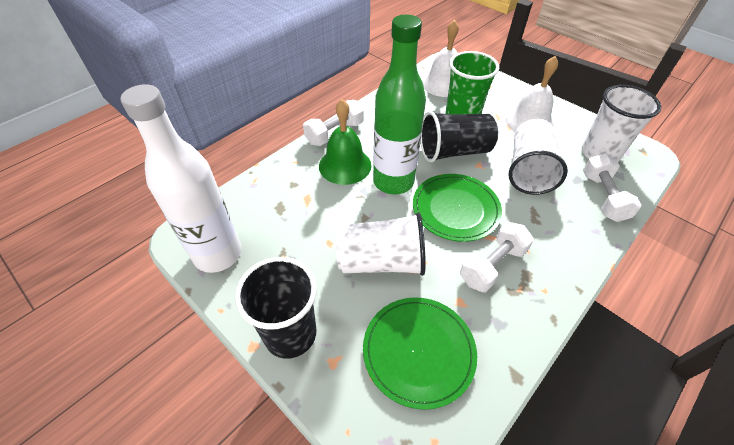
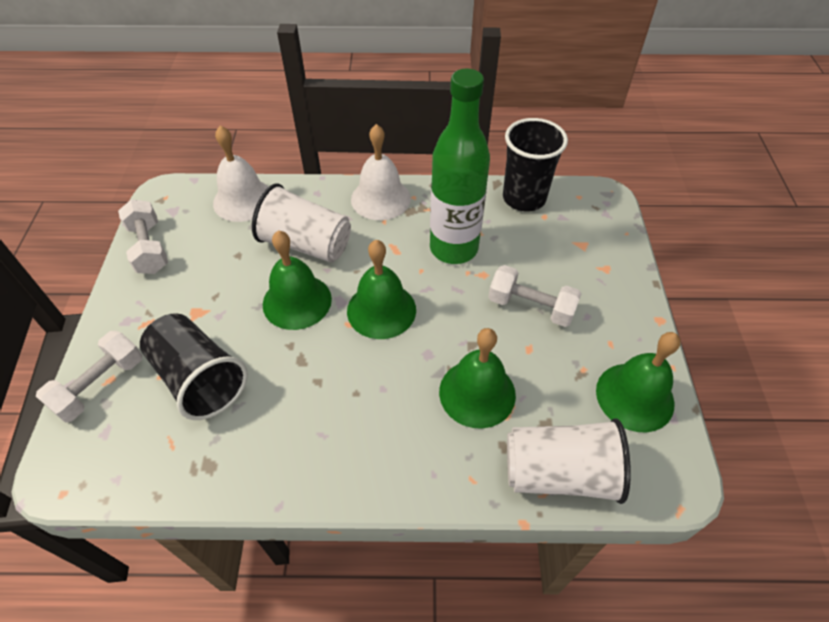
green bell: [319,99,371,185] = 1 -> [263,230,332,330] [347,240,416,339] [439,328,516,429] [596,332,681,432] = 4
green cup: [445,51,499,114] = 1 -> none = 0
green plate: [363,297,477,410] [413,174,502,242] = 2 -> none = 0
white bottle: [120,84,241,273] = 1 -> none = 0
white cup: [336,213,426,276] [508,119,568,195] [582,85,661,162] = 3 -> [252,183,351,262] [507,418,631,504] = 2

